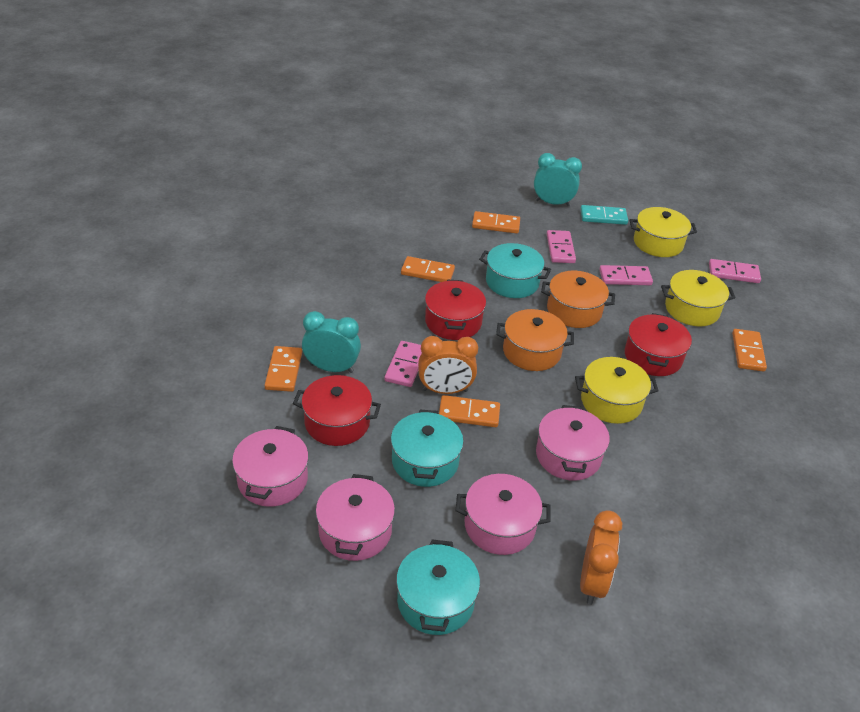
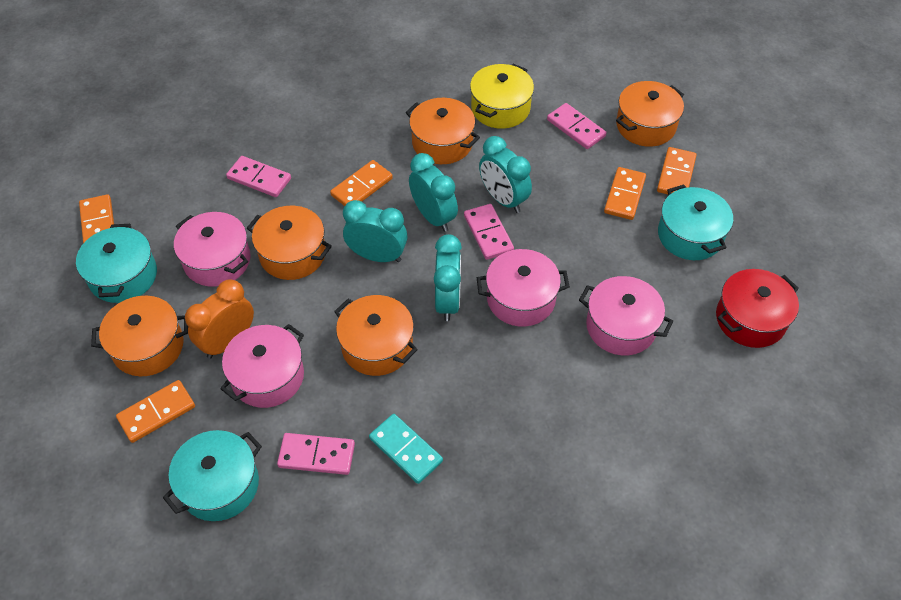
orange clock: [418,336,478,394] [580,510,622,605] = 2 -> [185,279,254,358] = 1
orange pot: [496,309,574,371] [541,271,615,328] = 2 -> [91,296,188,376] [247,206,332,280] [334,295,418,376] [406,98,480,164] [616,81,684,147] = 5
red pot: [293,375,381,446] [425,280,486,340] [625,313,692,376] = 3 -> [716,269,799,348] = 1
turquoise clock: [302,311,361,373] [534,153,582,206] = 2 -> [343,200,408,262] [409,153,458,232] [434,234,462,321] [479,136,532,213] = 4
yellow pot: [575,357,659,424] [630,207,697,257] [661,270,736,326] = 3 -> [470,64,534,129] = 1

